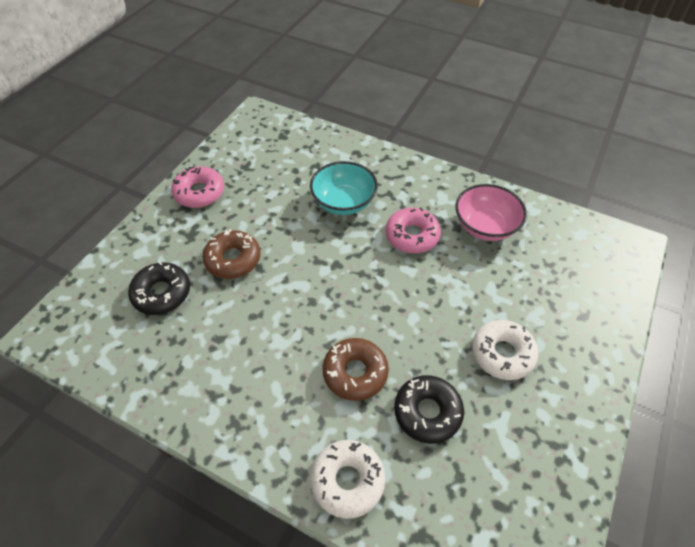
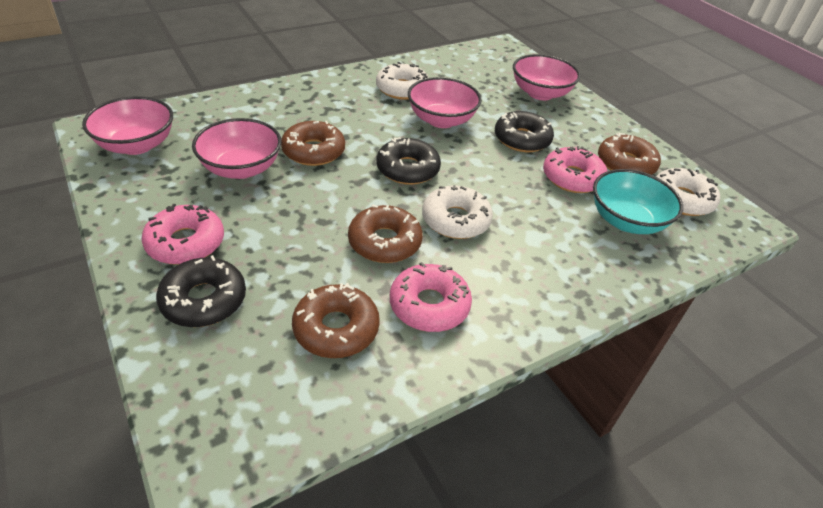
black donut: [128,261,190,315] [394,375,464,444] = 2 -> [156,255,246,327] [376,137,441,185] [495,111,554,152] = 3
brown donut: [203,229,260,279] [322,338,389,401] = 2 -> [281,121,345,166] [292,283,380,358] [348,204,423,263] [598,133,661,175] = 4
pink bowl: [455,184,527,241] = 1 -> [82,96,173,155] [192,118,281,179] [408,77,482,128] [513,54,581,100] = 4
pink donut: [171,166,224,208] [385,207,441,253] = 2 -> [141,204,224,265] [390,262,472,332] [543,146,607,193] = 3
white donut: [310,440,385,519] [472,320,538,380] = 2 -> [376,62,429,100] [422,185,493,239] [656,168,720,216] = 3

